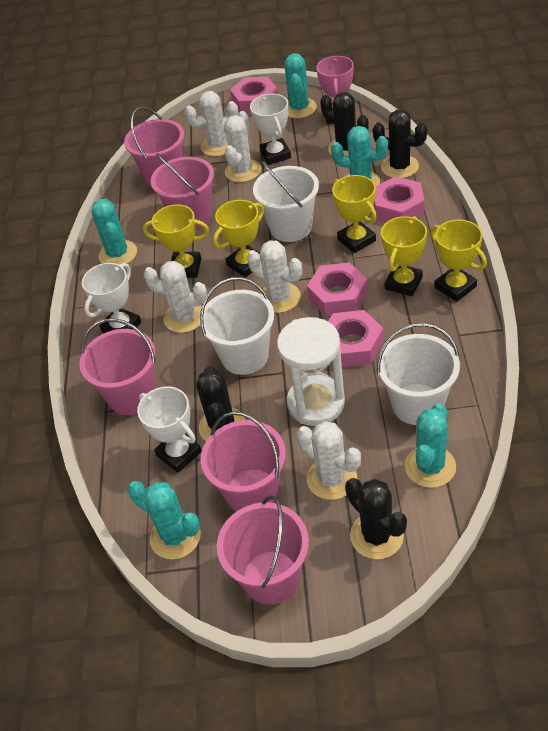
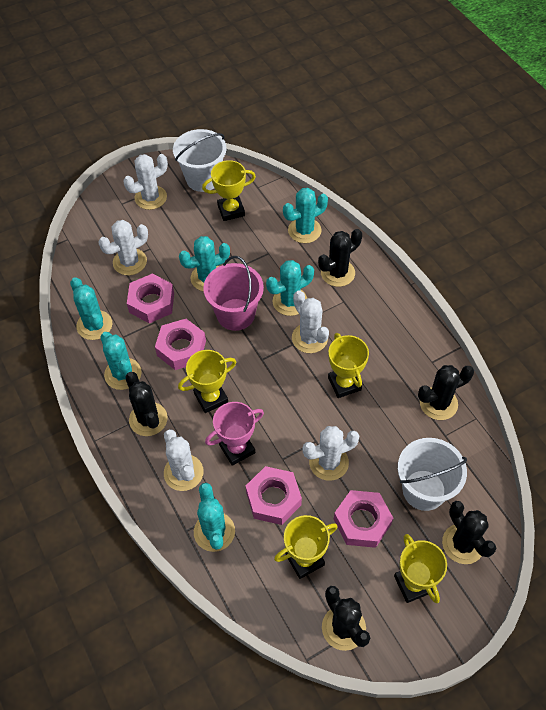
black cactus: [196,366,245,441] [320,92,369,156] [345,478,407,559] [373,110,427,178] = 4 -> [125,372,168,436] [318,229,362,287] [322,586,370,651] [418,365,474,420] [442,501,496,564] = 5
pink bucket: [79,318,156,415] [124,107,184,188] [151,153,214,229] [200,411,286,512] [217,495,309,604] = 5 -> [203,256,264,331] = 1
turquoise cactus: [91,199,137,264] [128,481,201,559] [284,53,317,118] [331,126,388,186] [405,403,456,488] = 5 -> [70,277,112,340] [100,332,142,390] [179,236,230,291] [194,483,235,552] [266,260,314,316] [283,188,328,243] = 6
white bucket: [199,277,274,375] [253,161,319,242] [377,323,460,425] = 3 -> [173,129,226,192] [398,438,467,511] = 2
white hourglass: [277,317,345,426] = 1 -> none = 0
white trophy: [82,263,141,333] [137,386,202,473] [250,94,291,165] = 3 -> none = 0

